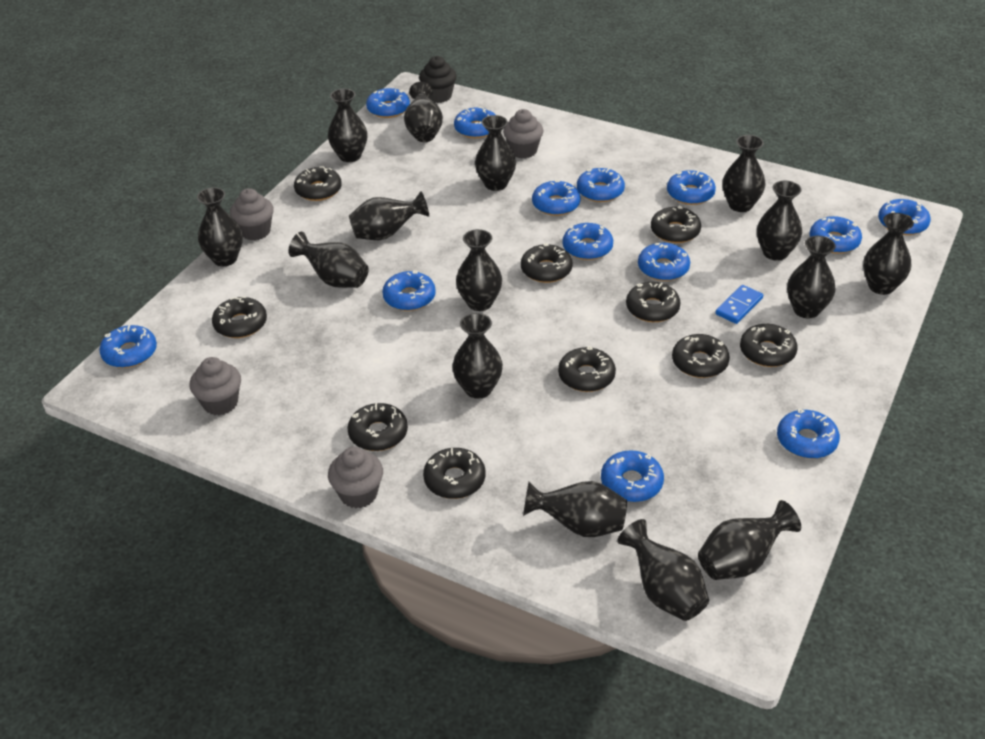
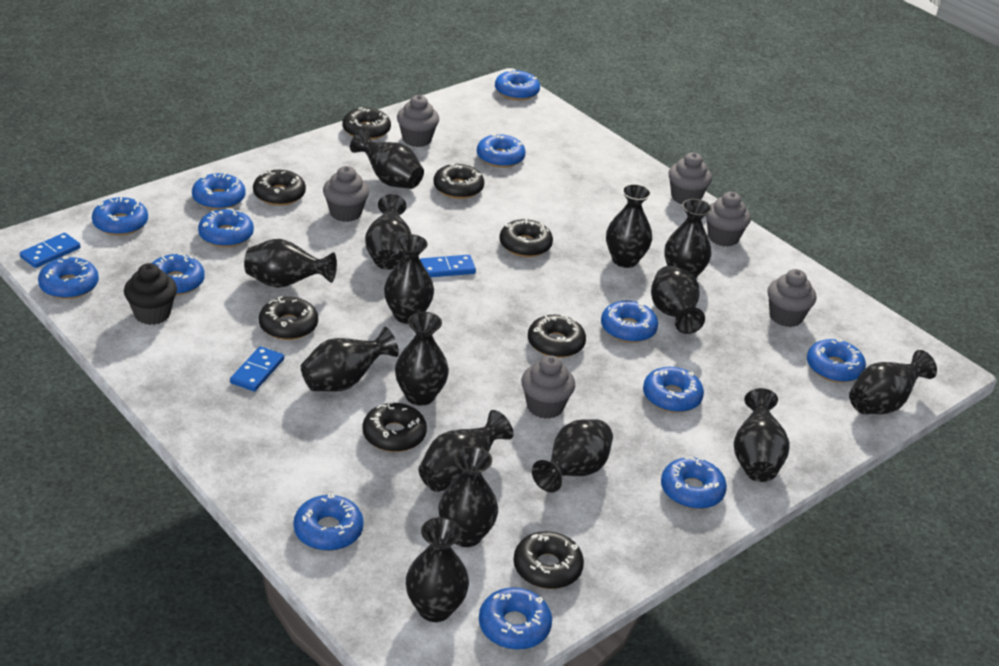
black donut: [212,296,267,338] [294,166,342,201] [347,403,408,451] [423,448,486,499] [521,243,573,283] [558,346,616,392] [626,282,681,322] [651,206,701,243] [672,334,730,378] [740,324,798,367] = 10 -> [253,169,306,206] [259,296,318,340] [342,107,391,140] [362,402,427,452] [433,164,484,199] [499,219,553,257] [514,531,584,589] [528,315,586,358] = 8
blue domino: [715,285,763,324] = 1 -> [20,233,81,268] [230,346,284,392] [420,255,476,277] = 3
grey cupcake: [190,357,241,415] [230,188,274,240] [328,447,383,508] [503,109,543,158] = 4 -> [323,166,369,222] [397,95,439,147] [521,355,575,419] [668,153,712,204] [706,192,751,247] [767,269,816,327] = 6

